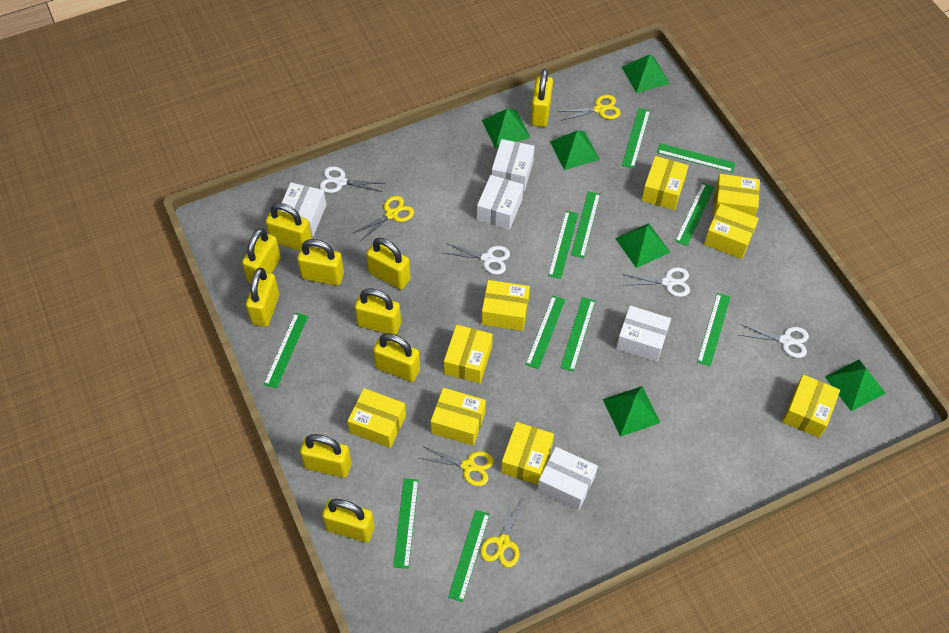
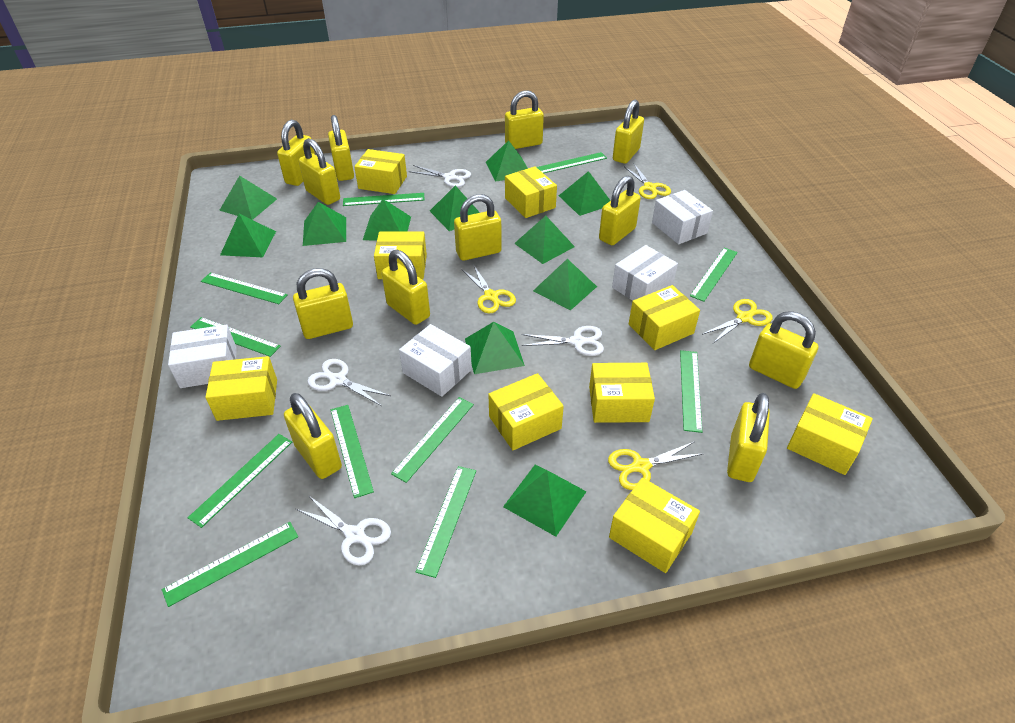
green pyramid: [482,109,531,148] [550,130,600,170] [603,386,660,437] [615,223,671,268] [622,54,670,93] [825,360,886,411] = 6 -> [219,176,277,220] [220,214,276,257] [303,202,346,246] [363,199,411,241] [430,185,480,231] [465,322,525,374] [486,141,528,182] [503,465,587,537] [514,216,575,264] [533,259,597,311] [559,171,611,216] = 11
white box: [280,183,326,237] [477,175,523,230] [492,139,535,191] [537,447,598,510] [616,305,671,362] = 5 -> [168,324,237,388] [399,324,472,397] [612,245,678,301] [652,190,713,244] = 4
yellow padlock: [242,228,281,283] [246,268,279,327] [265,203,312,251] [297,239,344,286] [300,434,351,478] [322,499,375,542] [355,288,401,335] [366,238,411,290] [373,333,420,382] [530,69,553,127] = 10 -> [277,120,315,186] [284,393,342,479] [293,268,353,339] [299,138,340,205] [328,115,354,181] [382,250,430,325] [454,194,502,261] [505,90,544,149] [599,176,641,245] [613,100,644,164] [727,393,770,482] [749,311,819,389] = 12

